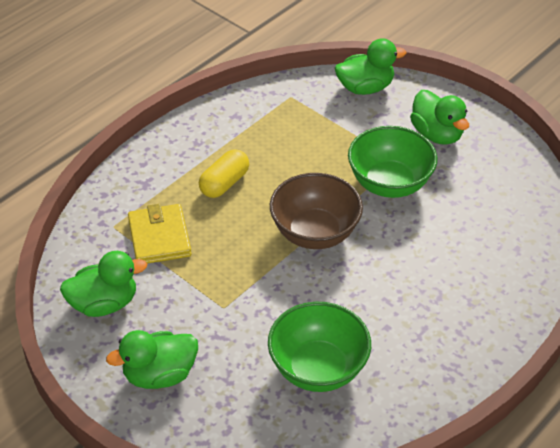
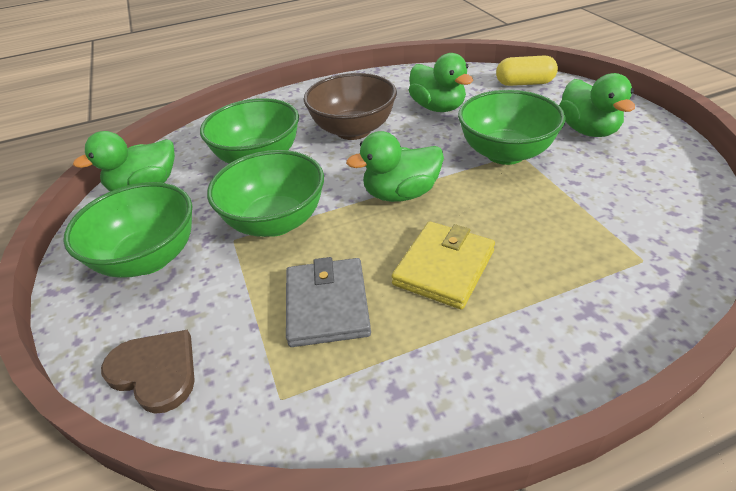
brown heart: none = 0 -> [101,330,195,414] = 1
green bowl: [268,302,371,392] [348,126,437,198] = 2 -> [63,182,192,278] [200,98,299,164] [207,150,324,237] [458,90,566,165] = 4
grey wallet: none = 0 -> [286,257,371,347] = 1

